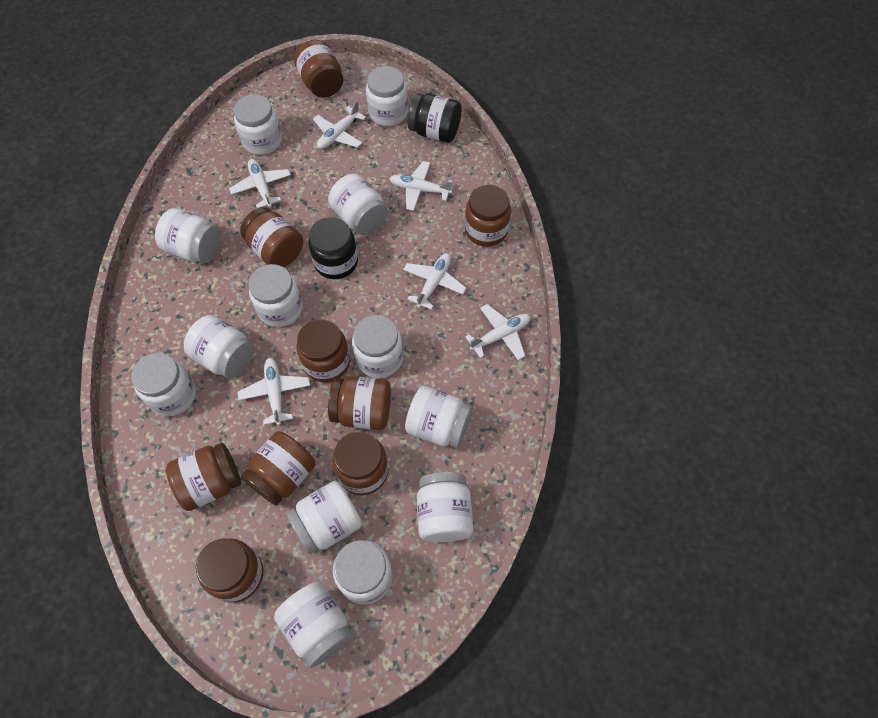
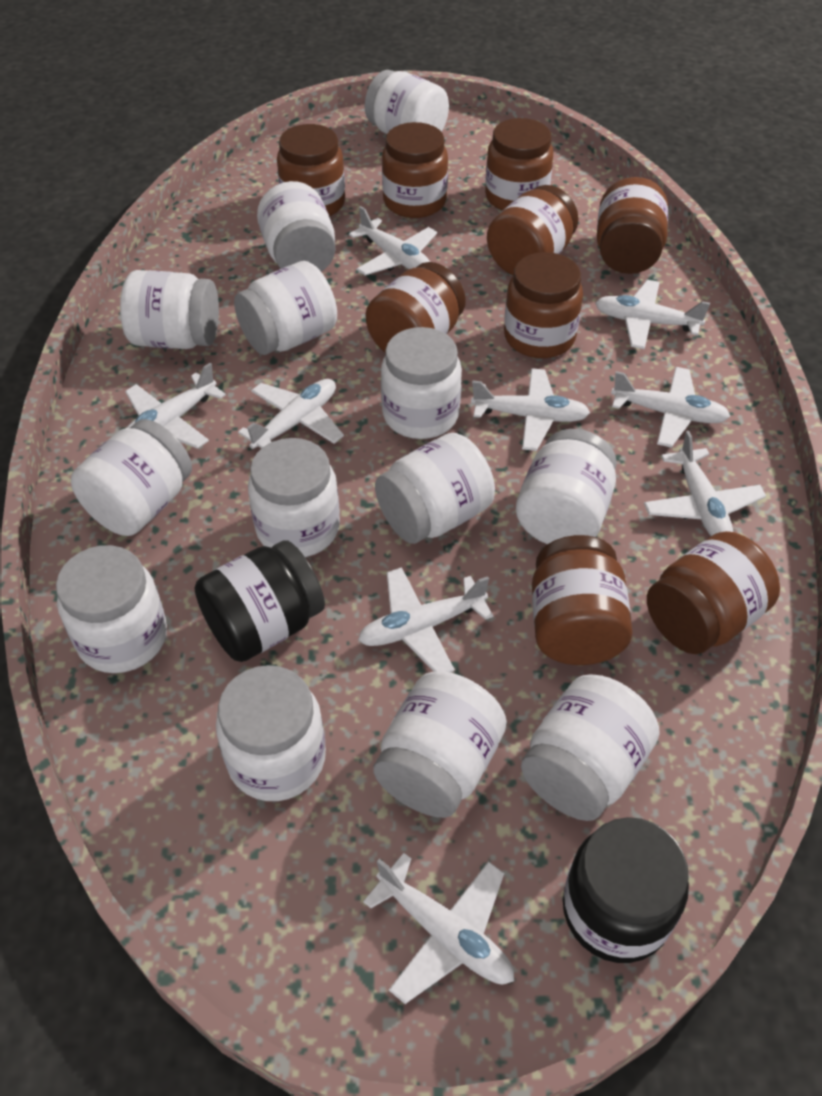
white plane: [229,159,291,208] [238,358,310,425] [313,101,366,149] [389,161,452,211] [403,253,466,310] [465,304,530,360] = 6 -> [125,363,226,449] [238,379,344,449] [349,206,437,275] [358,567,493,672] [363,853,514,1004] [471,368,590,451] [595,280,710,349] [611,367,730,448] [644,431,766,536] = 9

